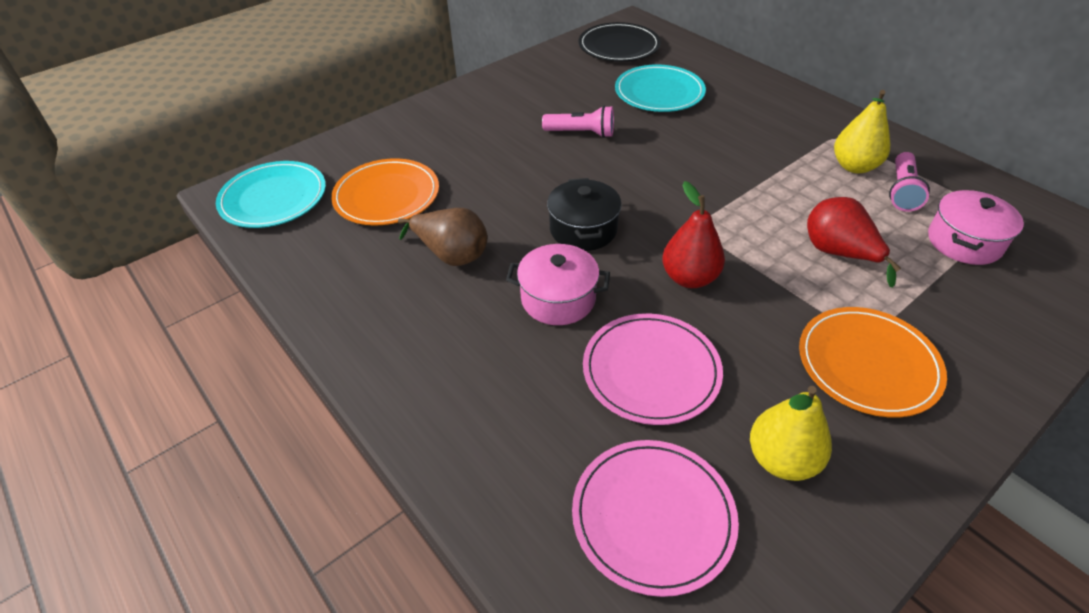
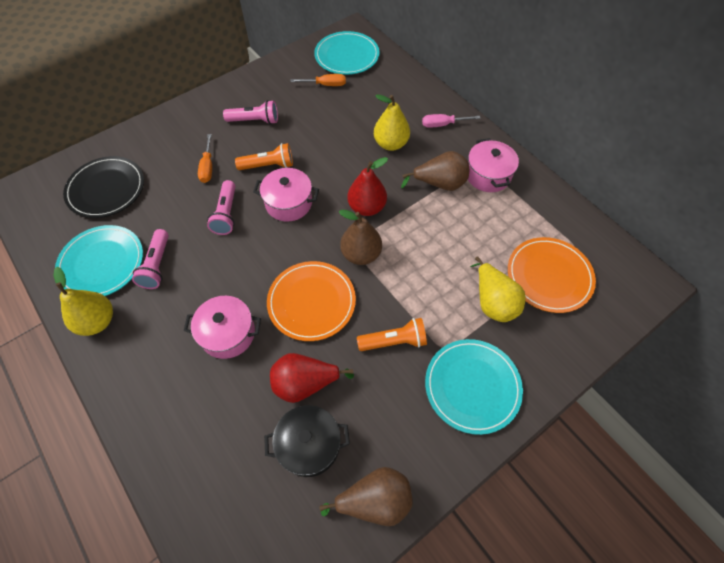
brown pear: [398,208,488,266] = 1 -> [319,467,413,526] [339,210,382,265] [401,151,469,191] = 3
orange flashlight: none = 0 -> [235,143,293,170] [357,318,427,351] = 2
orange screwdriver: none = 0 -> [198,134,212,183] [290,74,346,86] = 2
pink flashlight: [542,106,614,138] [889,152,930,212] = 2 -> [132,229,169,289] [207,180,236,235] [223,100,278,124] = 3
pink plate: [572,440,739,597] [583,313,723,425] = 2 -> none = 0
pink pot: [506,244,610,325] [928,190,1024,265] = 2 -> [183,296,261,359] [253,168,319,222] [468,138,519,192] = 3
pink screwdriver: none = 0 -> [422,114,481,128] = 1
turquoise plate: [216,161,326,228] [615,65,706,112] = 2 -> [55,225,143,296] [314,31,380,75] [425,339,523,435] = 3
yellow pear: [750,386,832,481] [834,90,890,174] = 2 -> [54,267,113,336] [374,94,410,151] [470,257,526,322] = 3

